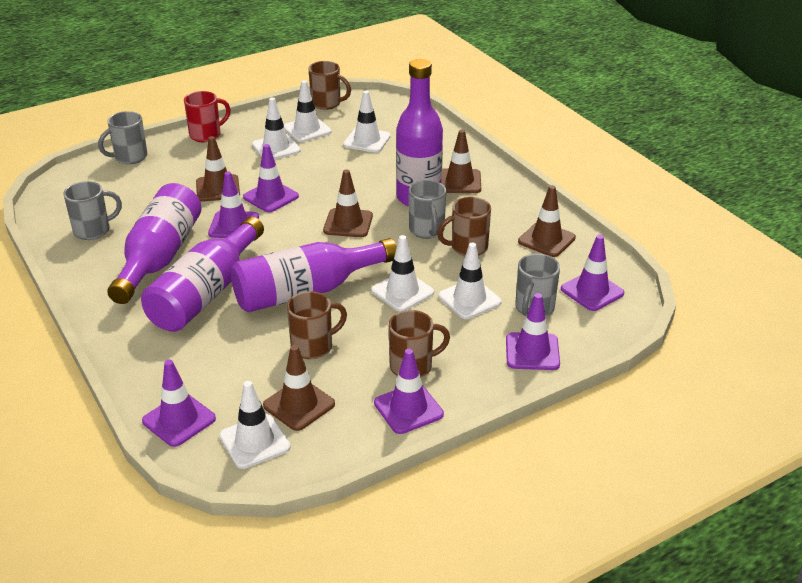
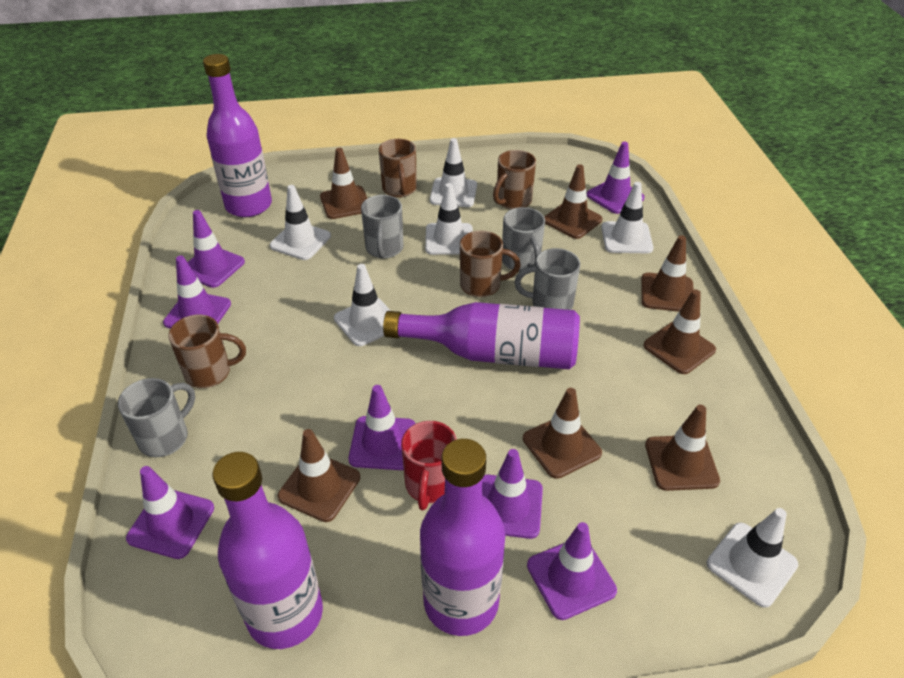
brown traffic cone: [196,136,240,202] [263,345,335,431] [323,170,373,237] [441,130,481,193] [518,185,576,257] = 5 -> [278,429,360,522] [320,148,367,219] [523,388,602,479] [544,164,602,239] [641,235,694,312] [644,289,716,374] [645,405,720,491] = 7
purple traffic cone: [142,360,216,447] [208,171,259,238] [243,144,299,212] [374,349,444,434] [506,293,560,370] [561,235,624,311] = 6 -> [126,466,214,559] [163,256,231,329] [187,210,245,288] [348,385,416,470] [482,449,543,539] [527,522,617,620] [587,142,645,214] = 7

